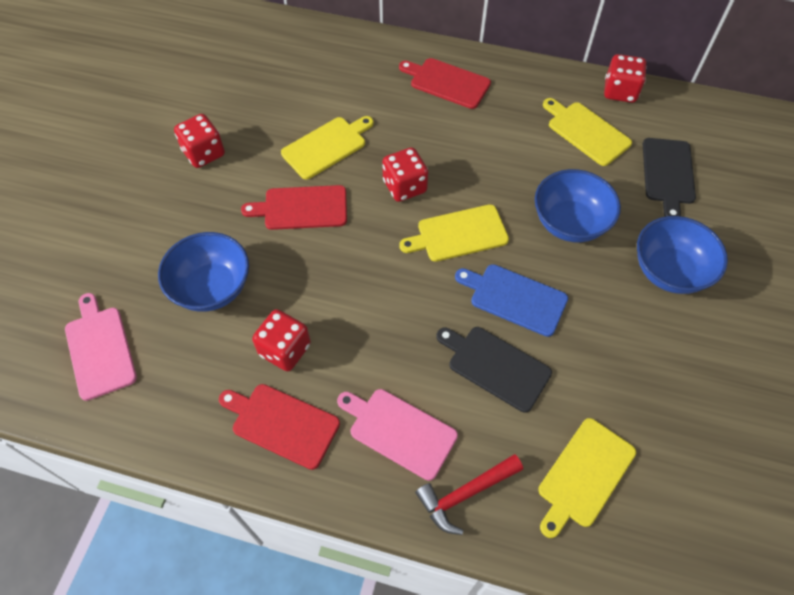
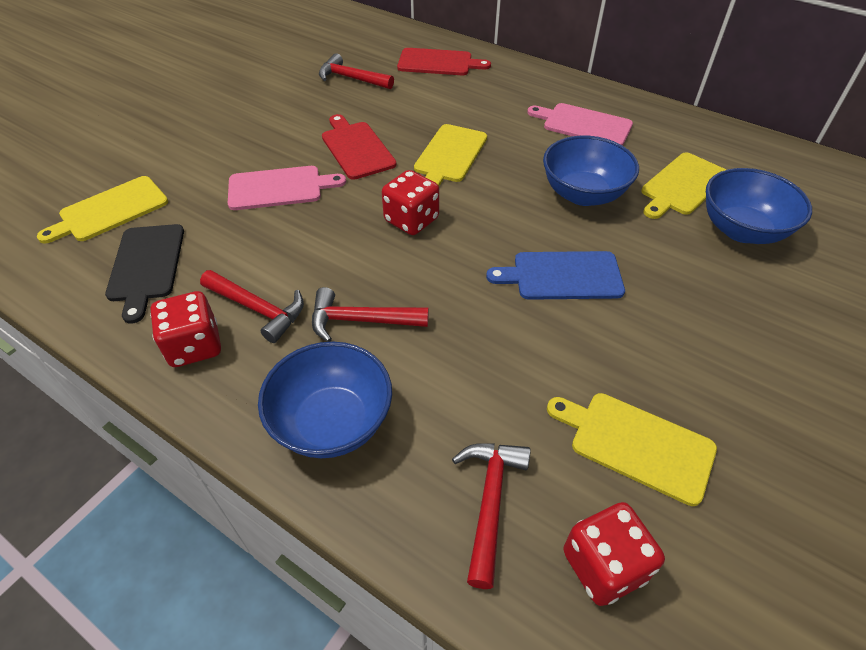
black cutting board: [436,327,552,413] [643,138,696,217] = 2 -> [105,224,184,324] = 1
red cutting board: [219,384,340,470] [241,185,347,230] [399,58,491,109] = 3 -> [322,114,396,180] [397,48,491,75] = 2
red dice: [174,114,225,168] [252,309,311,372] [382,147,428,202] [604,54,647,103] = 4 -> [150,291,221,367] [382,170,439,235] [563,502,665,606] = 3
red hammer: [415,454,523,535] = 1 -> [200,270,304,343] [312,287,429,342] [319,53,394,89] [452,443,531,589] = 4

